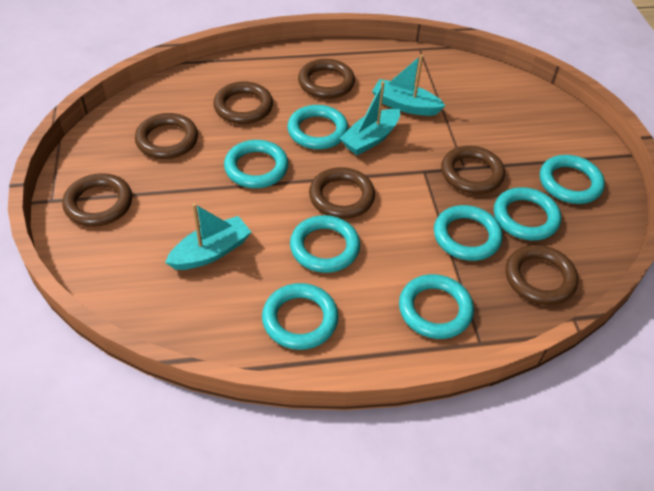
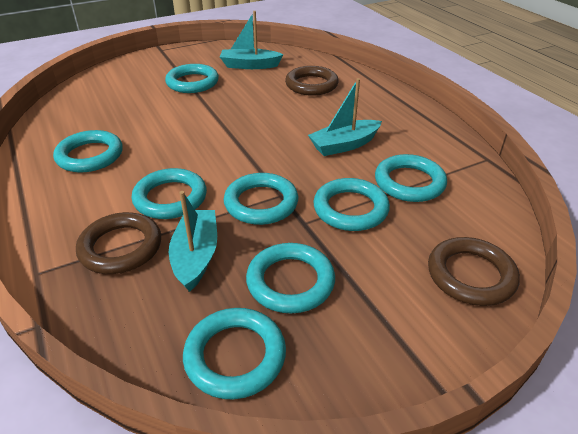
brown ring: [62,173,132,227] [135,113,198,159] [213,81,273,124] [298,59,355,99] [309,167,375,219] [441,146,505,194] [506,245,578,305] = 7 -> [76,212,161,274] [285,66,339,96] [428,237,520,306] = 3

